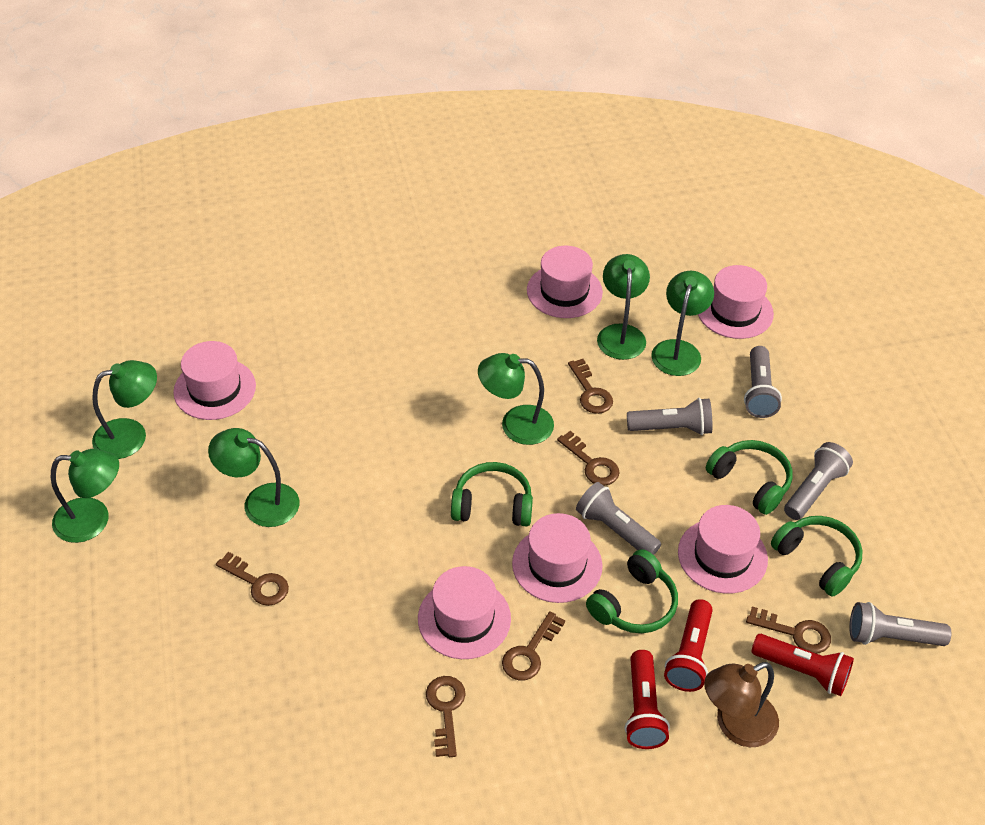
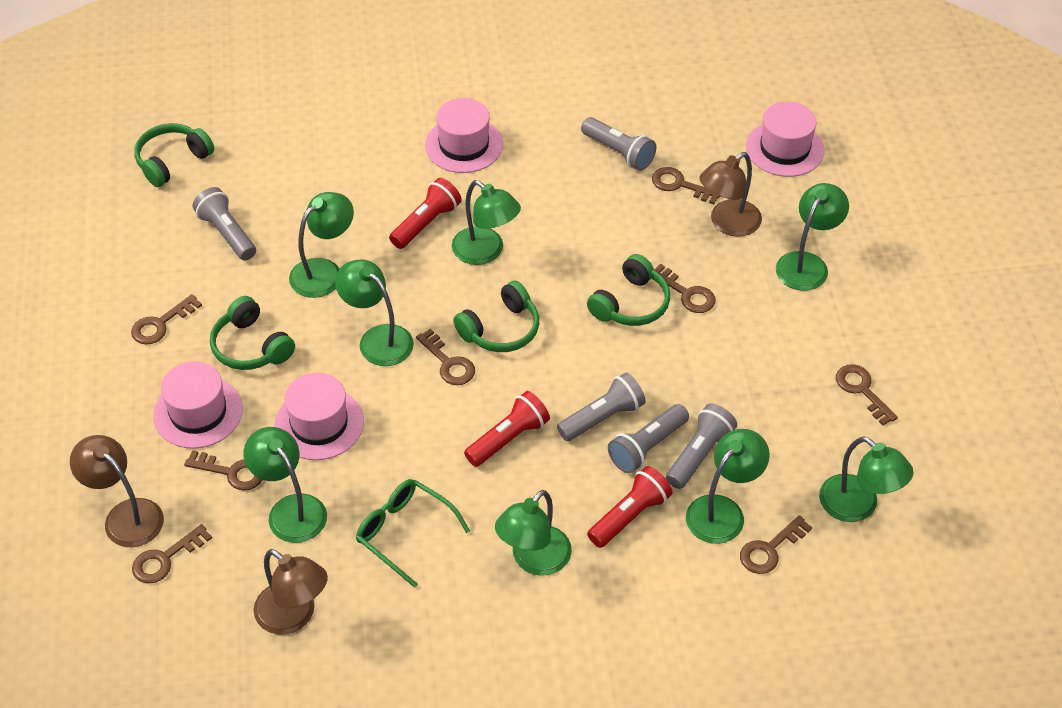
brown key: [216,552,289,606] [426,676,466,757] [502,611,565,680] [557,431,619,486] [568,359,613,414] [746,607,831,654] = 6 -> [131,294,202,345] [132,524,212,584] [184,450,262,491] [416,329,475,385] [652,167,720,204] [654,264,716,313] [740,515,812,574] [836,364,898,426] = 8
brown lamp: [704,662,779,747] = 1 -> [70,435,164,547] [254,549,328,635] [699,152,762,237] = 3
green glasses: none = 0 -> [356,479,470,588] = 1
green lamp: [51,449,119,543] [92,360,157,459] [208,428,299,527] [478,353,554,445] [597,254,650,360] [652,271,714,376] = 6 -> [243,427,327,543] [289,192,354,298] [335,260,414,366] [452,180,521,265] [495,490,572,576] [686,429,770,544] [776,183,849,291] [819,436,914,522] = 8
pink hat: [173,341,256,420] [418,566,511,659] [512,513,603,603] [527,246,603,318] [678,505,768,594] [698,265,774,339] = 6 -> [153,361,243,449] [274,373,364,460] [425,98,503,173] [746,102,825,177] = 4

